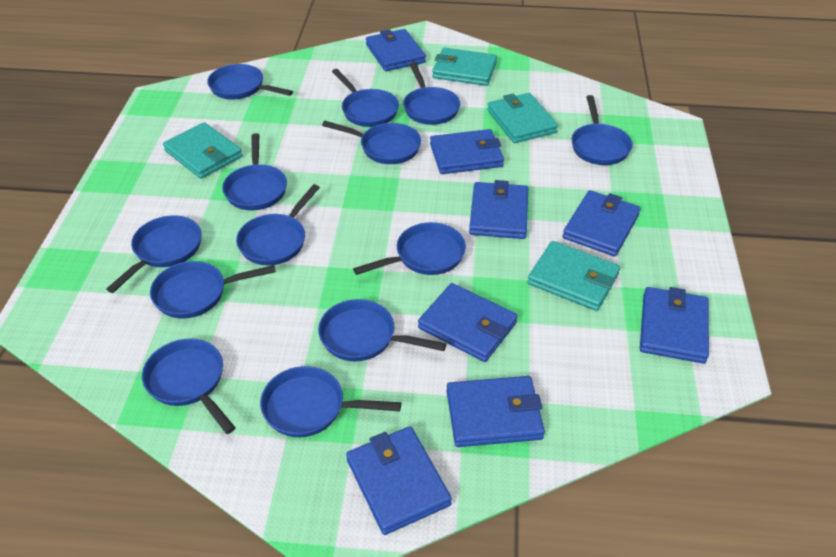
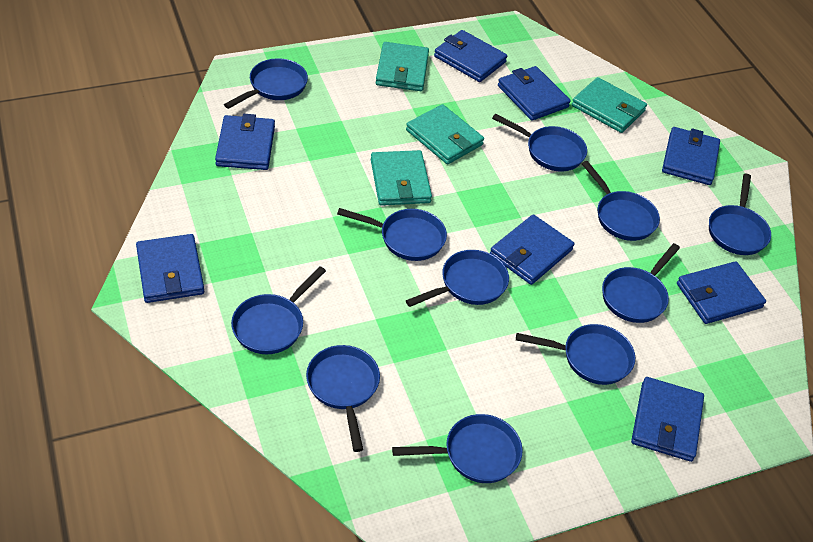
blue pan: [106,215,201,293] [142,338,236,434] [150,261,276,318] [207,64,293,100] [222,133,287,210] [236,184,320,265] [260,366,401,437] [318,299,446,361] [322,121,421,164] [332,69,399,127] [353,222,466,275] [403,62,460,125] [571,95,633,165] = 13 -> [224,58,308,109] [231,266,326,354] [306,345,380,452] [337,208,447,261] [392,414,523,483] [406,250,509,307] [492,114,587,171] [516,324,635,385] [582,161,660,241] [602,243,680,323] [709,174,771,255] = 11

